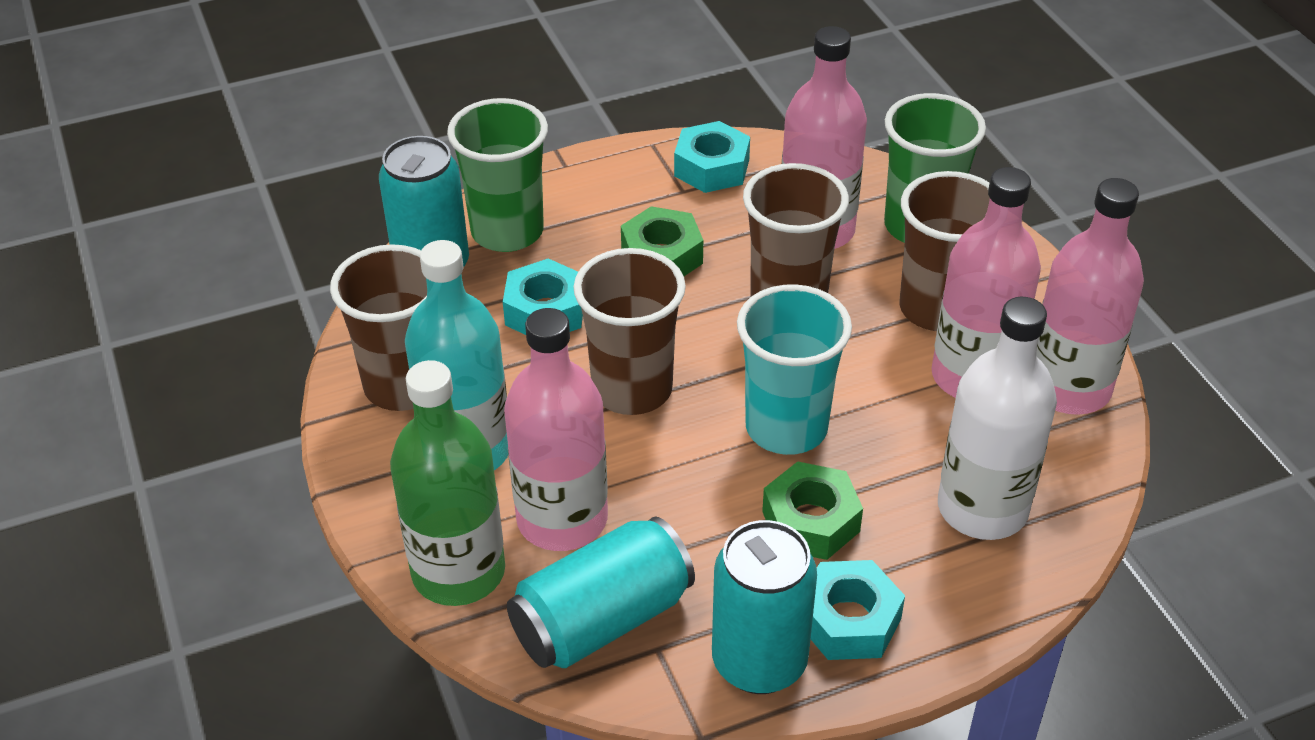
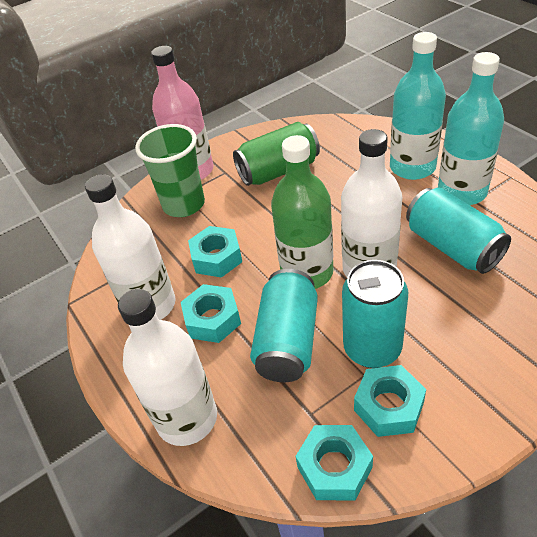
brown cup: [330,244,427,411] [573,248,686,415] [743,163,849,296] [900,171,990,331] = 4 -> none = 0
green can: none = 0 -> [233,122,320,186] = 1
green cup: [447,98,548,252] [884,93,986,243] = 2 -> [135,124,205,217] = 1
green nut: [621,206,703,276] [762,461,863,560] = 2 -> none = 0
pink bottle: [504,308,608,551] [782,26,867,249] [931,167,1041,398] [1037,178,1144,415] = 4 -> [151,46,214,180] = 1
turquoise bottle: [405,240,508,470] = 1 -> [390,32,446,180] [438,52,504,205] = 2
turquoise cup: [737,284,852,455] = 1 -> none = 0
turquoise nut: [503,258,583,335] [674,121,750,193] [811,560,905,660] = 3 -> [181,284,241,343] [188,226,242,278] [296,425,373,501] [354,365,426,437] = 4
white bottle: [938,297,1057,540] = 1 -> [85,174,175,320] [118,289,217,446] [341,129,402,278] = 3

